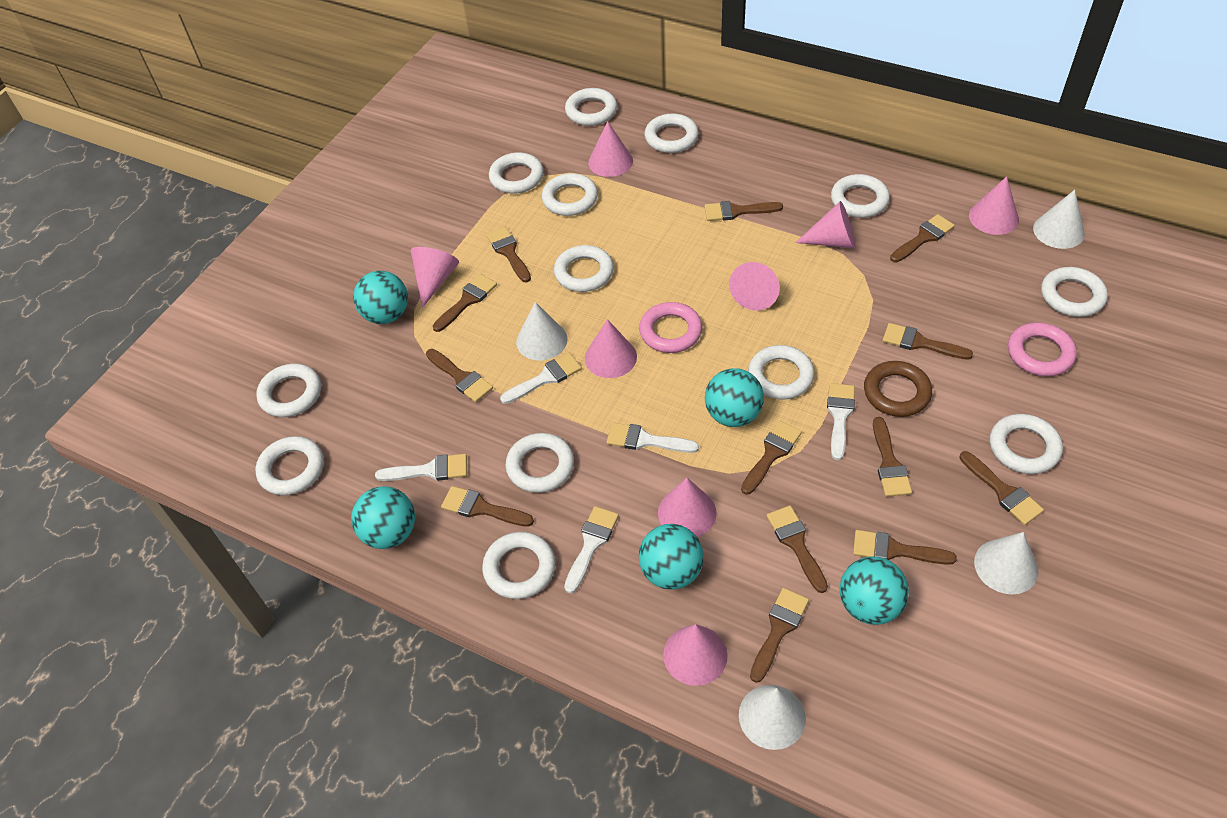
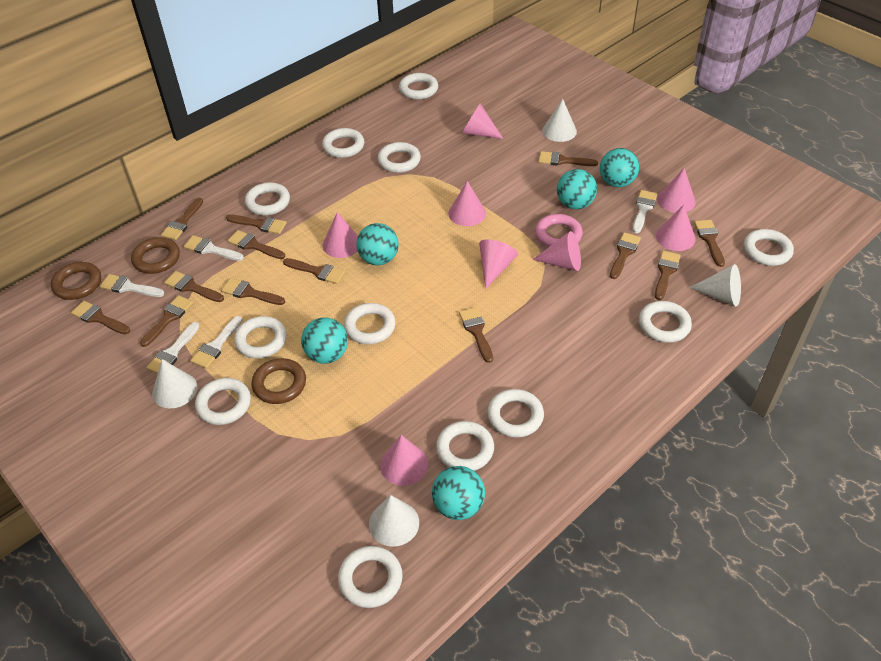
brown ring: [864,361,932,417] = 1 -> [51,262,101,300] [131,237,180,274] [252,358,306,404] = 3
pink ring: [639,302,702,353] [1008,323,1077,376] = 2 -> [535,214,583,247] = 1
white ring: [256,363,321,417] [256,436,324,495] [482,532,556,599] [489,152,544,194] [506,433,574,493] [542,173,598,216] [554,245,614,292] [565,88,617,126] [644,114,699,153] [748,345,814,400] [831,174,890,218] [990,414,1063,474] [1041,267,1108,317] = 13 -> [195,378,251,425] [234,316,287,358] [245,182,290,216] [322,128,365,158] [338,546,402,608] [344,303,396,344] [378,142,421,173] [399,73,438,100] [436,421,494,471] [487,389,544,438] [639,301,692,343] [744,229,794,266] = 12

